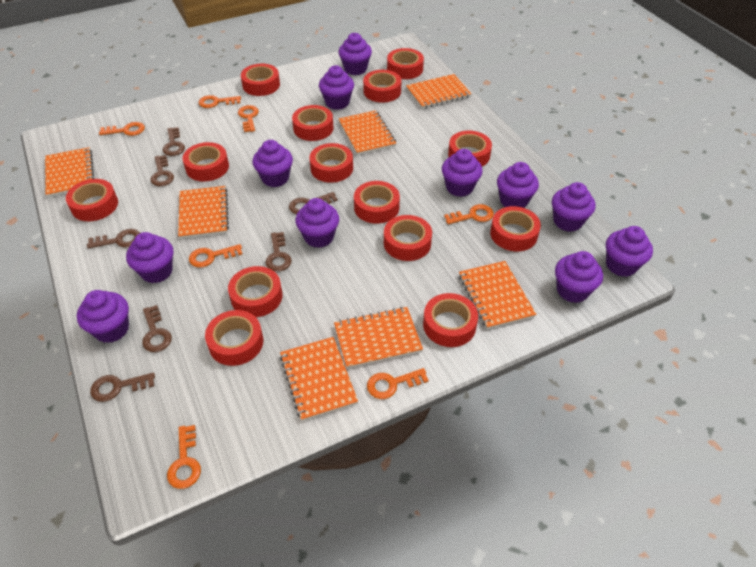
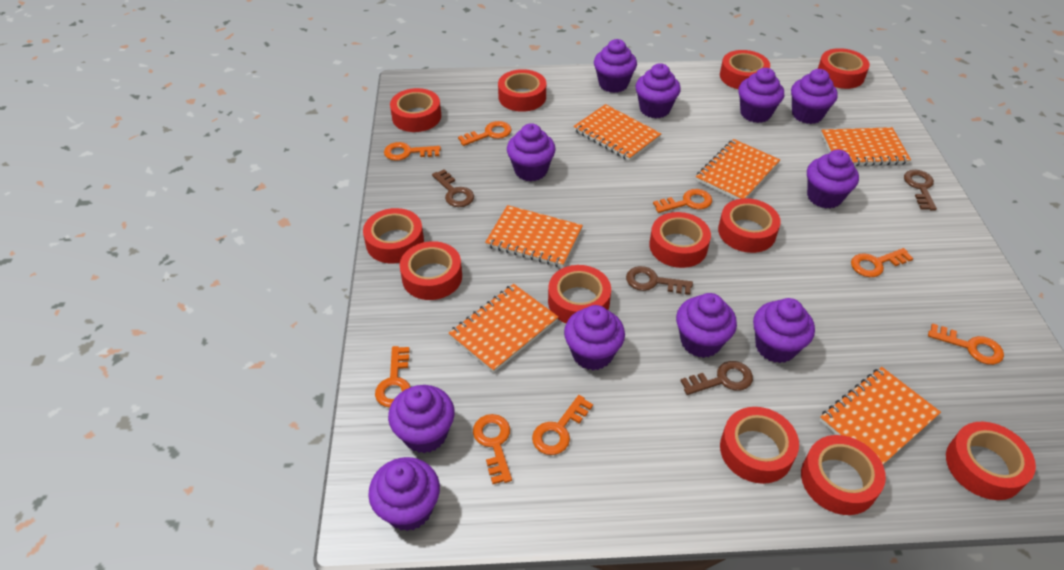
brown key: [87,229,140,248] [90,373,155,402] [142,305,172,352] [150,155,174,186] [163,127,185,156] [265,232,292,272] [289,192,338,214] = 7 -> [432,169,474,207] [626,266,693,295] [681,361,753,395] [904,170,937,211] = 4
orange key: [99,122,145,136] [167,425,201,489] [189,244,242,268] [199,95,241,108] [238,105,259,132] [367,368,429,399] [444,204,494,224] = 7 -> [375,346,410,407] [384,142,441,161] [458,121,511,146] [473,414,512,484] [532,395,593,455] [653,189,712,213] [851,248,913,277] [928,323,1004,365] = 8
orange notebook: [45,147,94,197] [178,186,229,239] [280,337,358,421] [334,307,423,369] [339,110,396,155] [406,74,471,109] [459,261,536,329] = 7 -> [449,284,558,373] [485,205,583,268] [573,104,661,161] [696,139,780,199] [820,367,941,464] [821,127,911,166] = 6
red tape: [66,179,118,221] [182,142,229,182] [205,310,263,366] [228,266,282,317] [241,64,280,96] [292,105,333,141] [309,143,353,183] [354,181,400,224] [363,70,401,103] [384,215,432,261] [387,48,424,79] [423,293,478,347] [448,131,492,166] [490,206,541,251] = 14 -> [363,208,424,264] [390,88,441,132] [400,241,462,300] [498,69,546,112] [548,265,611,323] [649,212,711,268] [718,198,781,253] [720,50,770,89] [720,407,799,484] [801,435,886,515] [818,48,870,89] [946,422,1036,500] = 12

